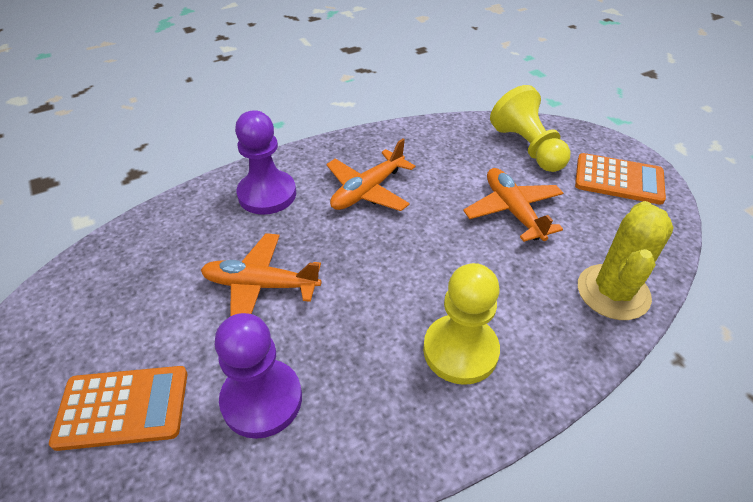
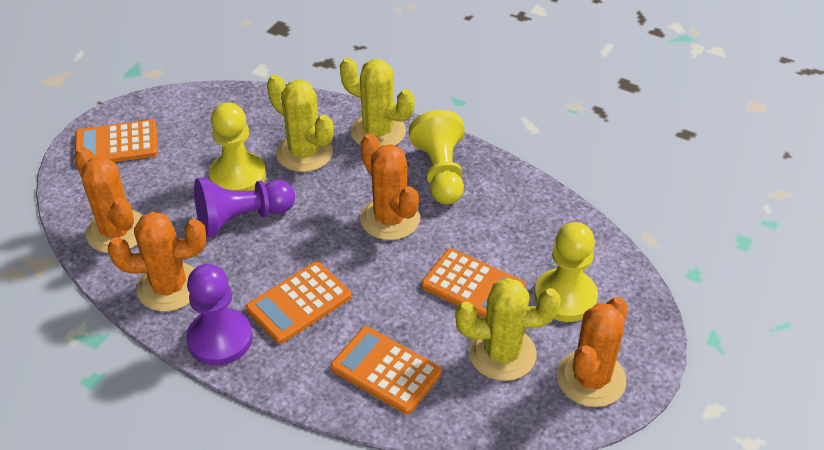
orange cactus: none = 0 -> [74,147,143,253] [108,212,206,312] [360,134,420,240] [557,297,628,407] = 4
orange calculator: [49,366,187,451] [575,153,666,205] = 2 -> [75,120,158,166] [246,262,351,344] [330,327,442,414] [421,248,526,318] = 4
orange plane: [201,233,322,316] [326,138,416,211] [463,168,563,242] = 3 -> none = 0
yellow cactus: [578,201,674,320] = 1 -> [267,74,333,172] [340,58,414,146] [455,278,561,381] = 3
yellow pawn: [423,263,500,385] [490,85,570,172] = 2 -> [209,102,266,191] [409,110,465,204] [534,222,598,322] = 3

